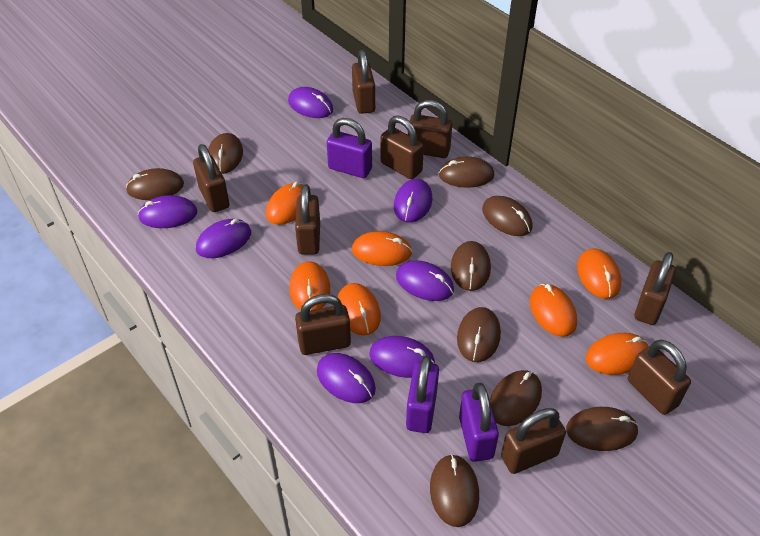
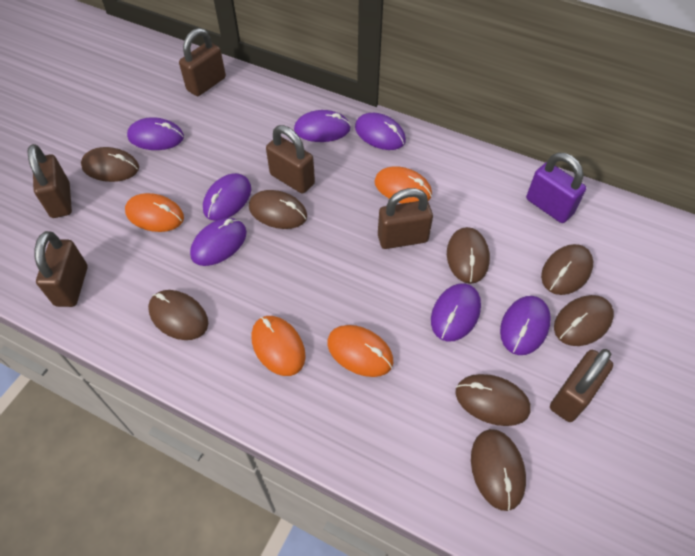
brown mouse: [126,168,184,200] [208,133,243,174] [430,454,479,527] [439,157,494,188] [451,241,491,291] [457,307,501,362] [482,196,533,236] [490,370,542,426] [566,407,639,451] = 9 -> [81,147,139,182] [148,290,208,340] [249,190,307,229] [447,227,490,284] [456,374,531,426] [471,429,526,511] [541,244,593,295] [554,295,614,346] = 8
brown padlock: [193,144,230,212] [295,184,320,255] [295,294,351,355] [352,50,375,114] [381,116,424,179] [408,100,452,158] [501,408,566,474] [628,340,691,415] [634,252,676,325] = 9 -> [27,144,72,218] [35,231,88,307] [179,28,226,96] [266,125,315,194] [378,188,433,249] [550,349,613,422] = 6
orange mouse: [266,182,304,225] [289,261,330,310] [338,283,381,335] [352,231,412,266] [530,284,577,337] [577,249,621,299] [586,333,649,375] = 7 -> [125,193,184,232] [251,316,306,376] [327,325,393,377] [375,167,432,204] = 4
purple padlock: [327,118,372,178] [406,355,439,433] [459,383,499,462] = 3 -> [526,153,586,223] = 1

